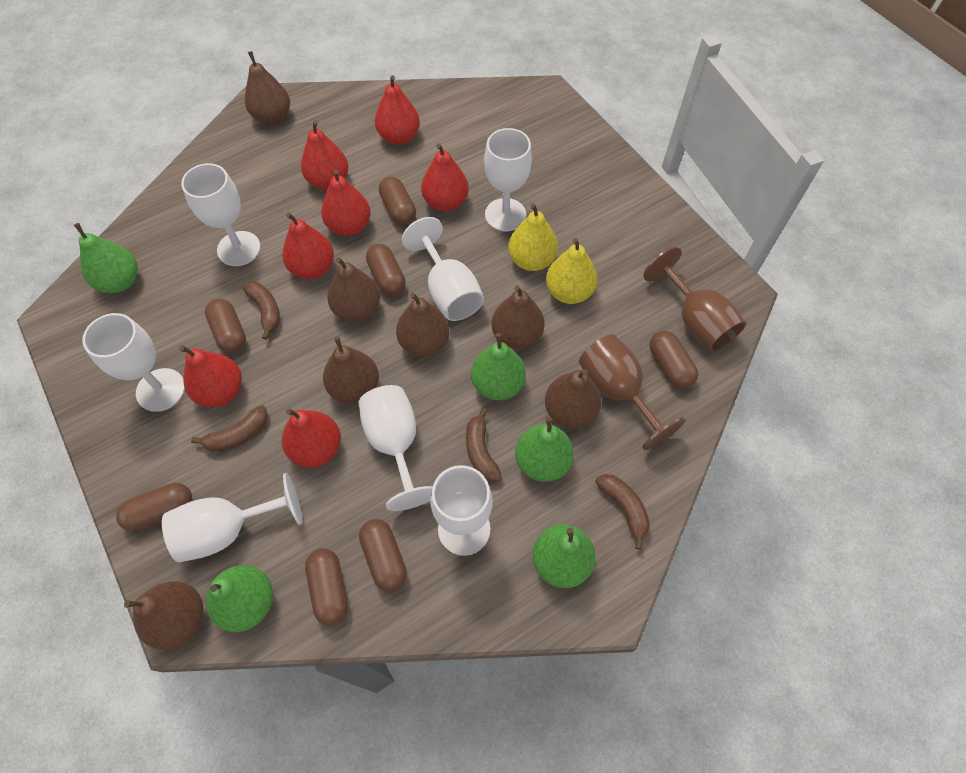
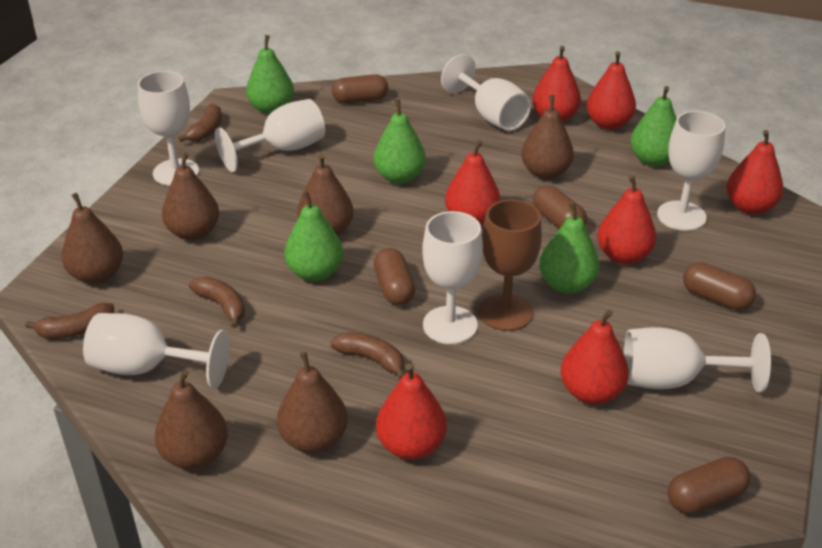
brown capsule: [116,483,192,532] [205,299,246,354] [305,548,348,626] [359,519,407,592] [366,244,406,296] [379,177,416,225] [650,331,698,389] = 7 -> [332,74,388,104] [374,248,415,305] [533,185,587,229] [668,457,751,514] [683,262,756,310] = 5
brown goblet: [579,334,686,450] [643,247,746,352] = 2 -> [479,199,542,331] = 1
brown pear: [124,581,203,650] [245,51,290,125] [323,337,379,404] [327,257,380,322] [396,293,450,357] [492,285,544,349] [545,369,601,428] = 7 -> [62,193,123,284] [155,370,228,469] [162,152,219,241] [277,351,348,453] [297,154,353,236] [521,95,574,179] = 6
yellow pear: [508,203,558,271] [546,238,597,304] = 2 -> none = 0

